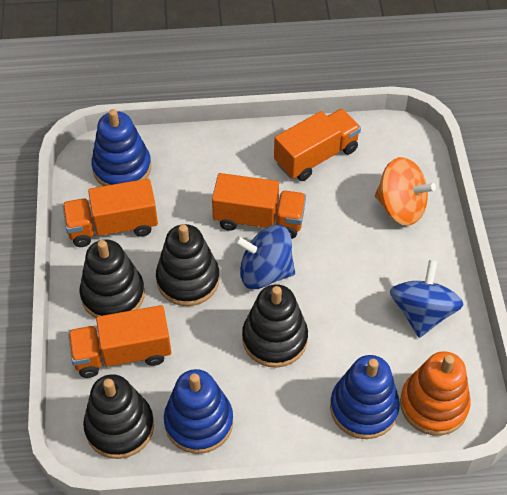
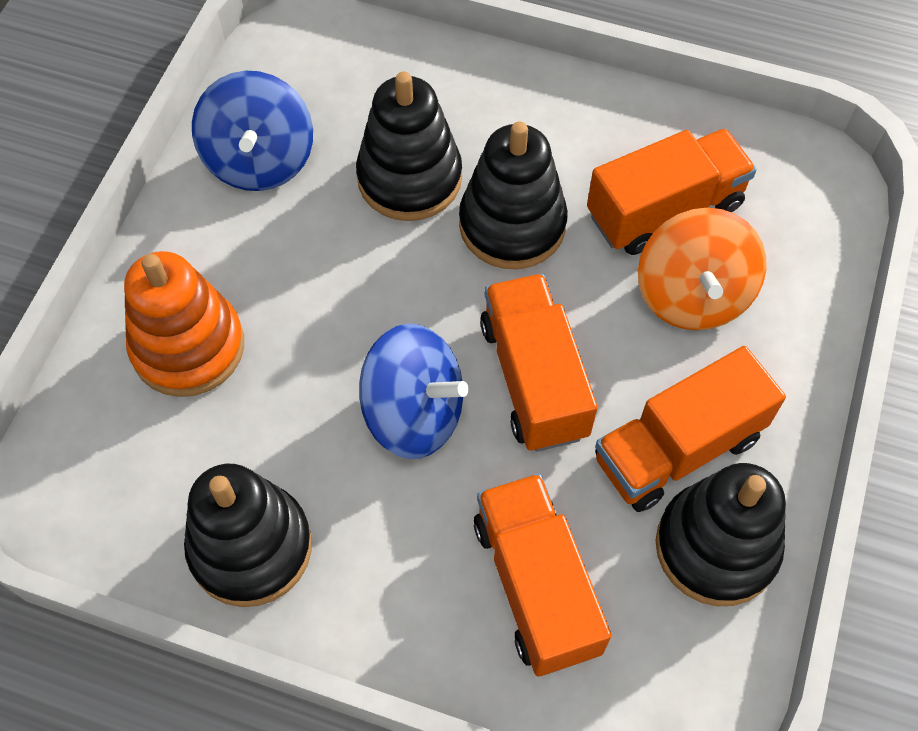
blue stacking toy: [91,109,151,186] [164,369,233,454] [330,355,400,439] = 3 -> none = 0

